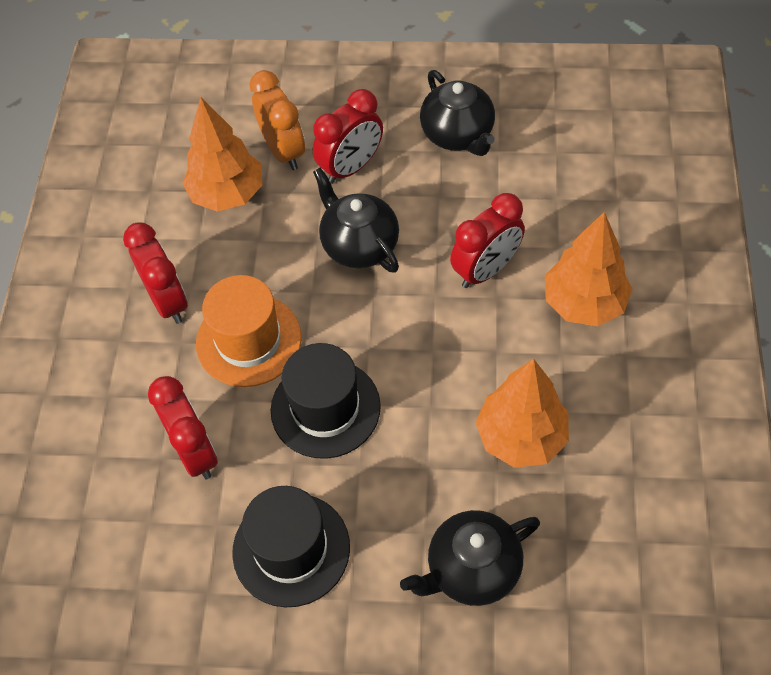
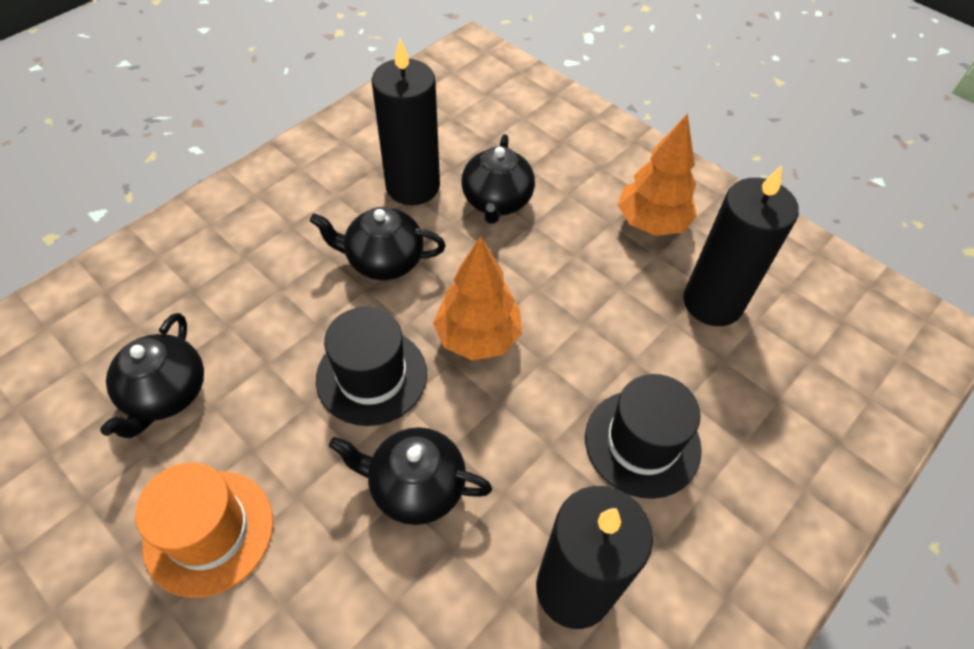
black candle: none = 0 -> [372,39,440,205] [536,486,653,629] [683,165,799,326] = 3
black teapot: [313,168,399,273] [400,510,540,606] [420,70,495,156] = 3 -> [100,313,204,438] [310,207,446,280] [329,427,492,525] [461,134,535,224] = 4
orange clock: [250,70,305,170] = 1 -> none = 0
orange tree: [182,97,262,212] [475,358,569,468] [545,212,632,326] = 3 -> [433,236,522,361] [618,113,697,236] = 2
red clock: [123,222,188,324] [148,376,218,479] [313,89,383,184] [450,193,525,288] = 4 -> none = 0

